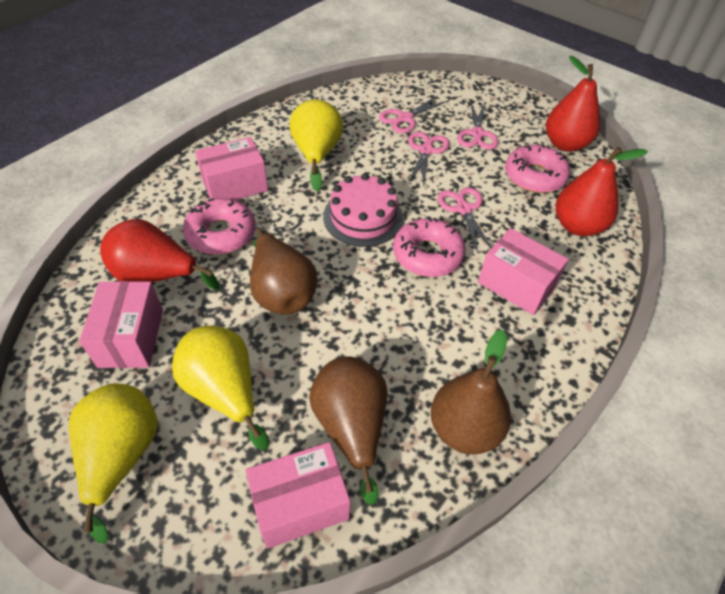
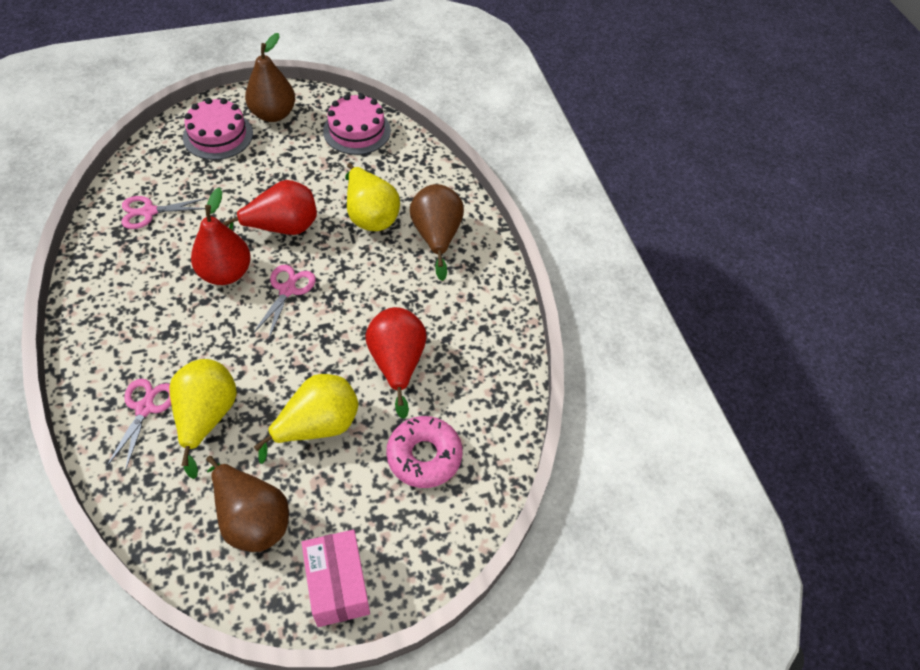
pink box: [79,281,163,368] [195,137,268,200] [246,442,350,549] [478,228,569,315] = 4 -> [301,530,370,627] = 1
pink cake: [323,173,403,247] = 1 -> [183,98,253,160] [323,94,391,155] = 2
pink donut: [183,198,256,255] [393,217,466,277] [505,144,570,193] = 3 -> [386,416,463,488] = 1
pink scissors: [379,95,448,133] [408,132,450,187] [437,187,492,254] [457,103,498,150] = 4 -> [106,379,171,472] [122,196,208,229] [252,265,316,340] = 3

